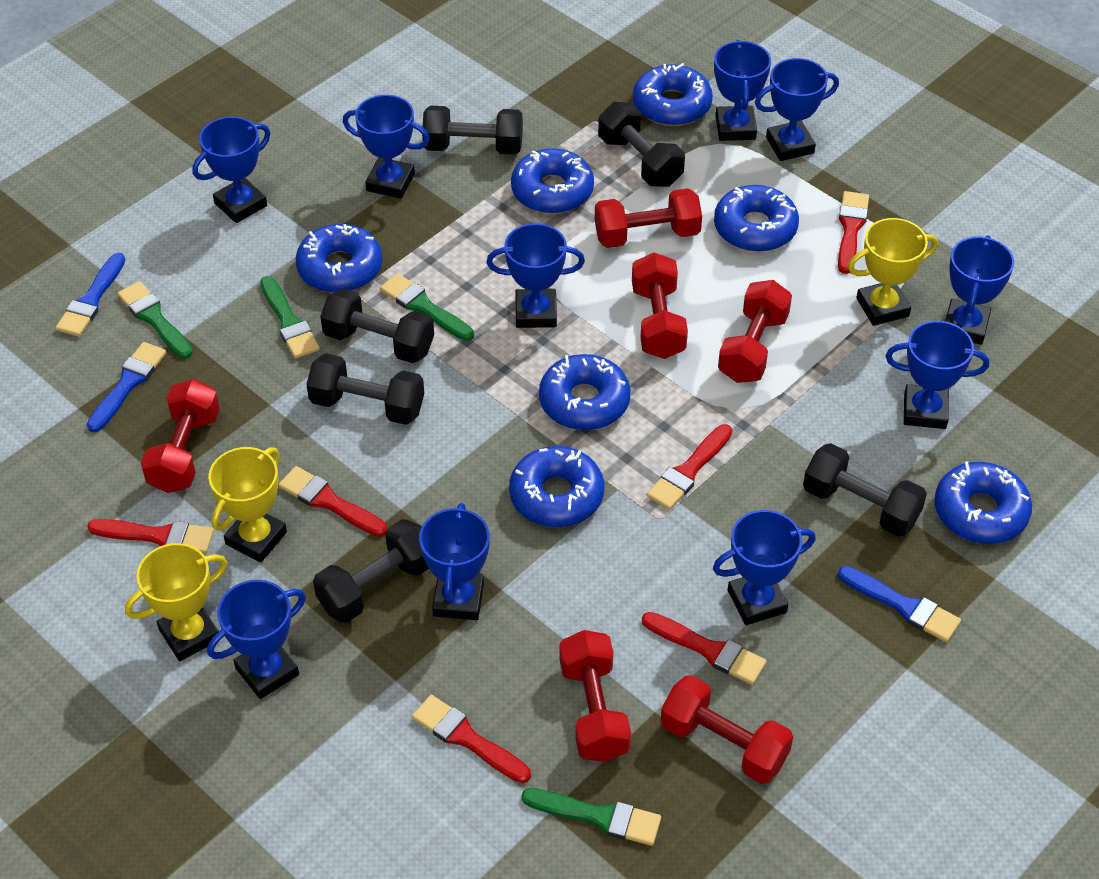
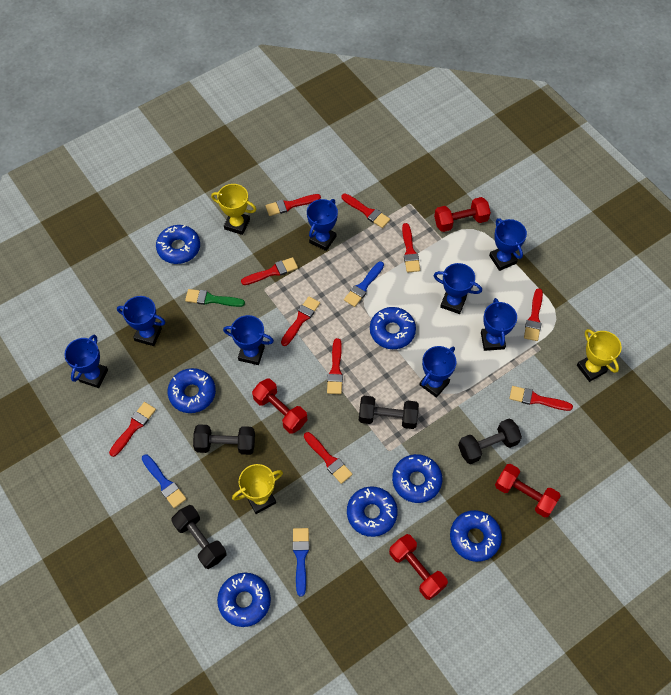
black dumbbell: [306,353,424,425] [313,519,429,623] [320,288,434,363] [422,106,523,155] [598,102,685,187] [803,443,927,537] = 6 -> [171,505,226,569] [193,424,255,455] [359,396,419,429] [458,419,522,464] = 4
blue trophy: [192,116,270,223] [207,580,306,699] [343,95,430,199] [419,503,490,620] [486,223,585,328] [713,510,816,625] [714,40,771,141] [755,58,839,161] [885,321,989,429] [945,235,1014,345] = 10 -> [64,335,108,388] [117,296,166,346] [223,315,274,365] [307,199,338,251] [419,346,457,398] [433,263,482,314] [481,298,517,351] [489,218,527,271] = 8
green brush: [118,281,193,359] [260,276,320,359] [380,273,474,341] [521,788,661,846] = 4 -> [185,289,245,307] = 1
red brush: [87,519,214,554] [278,466,387,537] [412,695,531,783] [642,612,767,685] [647,424,733,510] [838,191,869,274] = 6 -> [109,402,156,457] [241,257,298,285] [265,194,321,216] [281,297,320,346] [304,432,353,484] [327,338,343,394] [342,194,390,228] [402,223,420,272] [509,386,573,411] [524,288,543,341] = 10
red dumbbell: [141,379,220,493] [560,630,631,762] [595,188,702,248] [632,252,688,359] [660,675,793,784] [718,280,792,383] = 6 -> [252,378,307,434] [389,534,448,600] [434,197,491,232] [495,464,561,517] = 4

